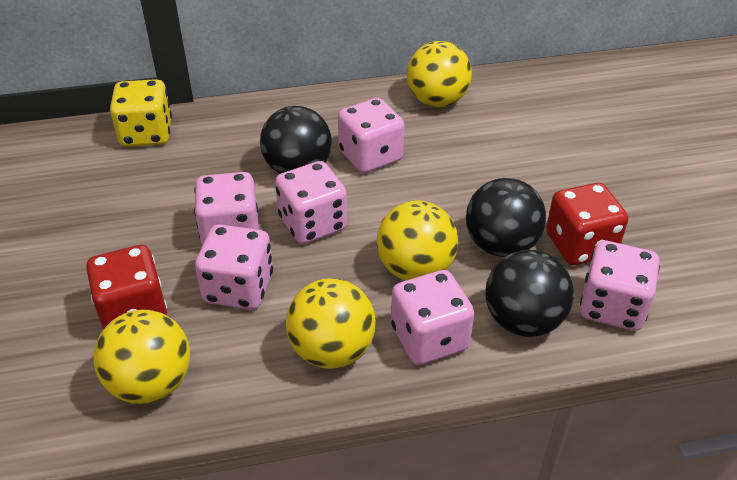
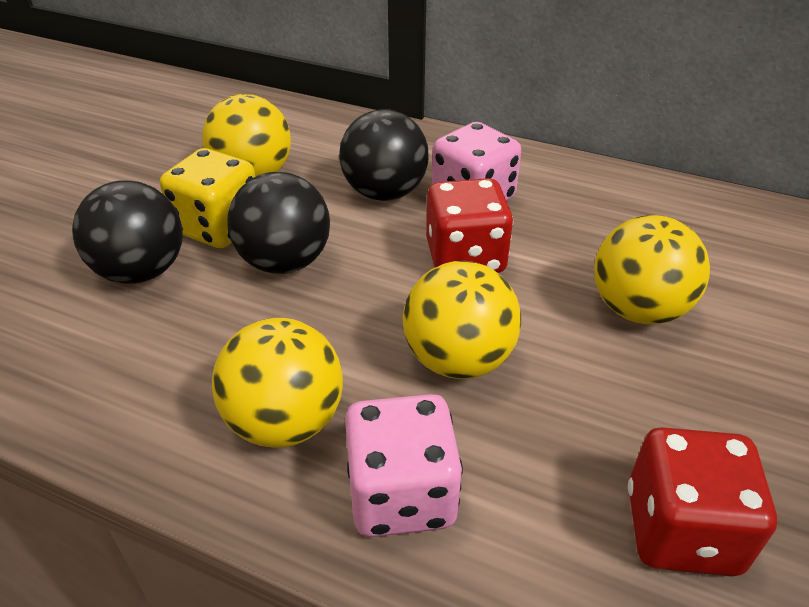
pink dice: [194,172,259,245] [195,225,273,309] [275,161,347,244] [338,98,405,173] [391,270,474,365] [580,241,660,331] = 6 -> [345,394,463,537] [432,122,521,201] = 2

